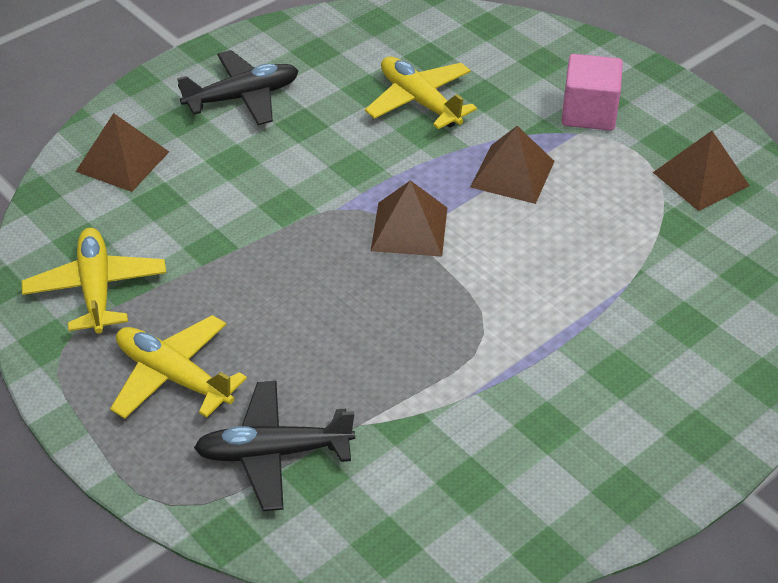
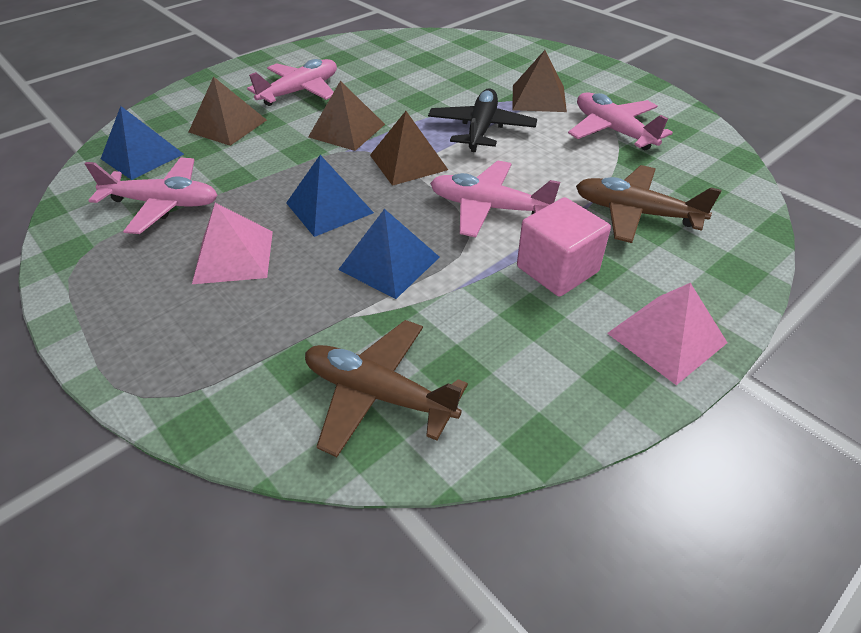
black plane: [177,50,299,125] [194,381,355,511] = 2 -> [428,88,537,152] = 1
blue pyramid: none = 0 -> [101,106,184,180] [286,155,374,237] [338,209,440,299] = 3
brown plane: none = 0 -> [305,320,468,457] [576,165,721,243] = 2
pink plane: none = 0 -> [84,158,217,234] [247,59,337,106] [430,160,560,237] [568,92,673,150] = 4
pink pyramid: none = 0 -> [192,203,273,284] [607,283,728,385] = 2
yellow plane: [22,228,166,333] [110,315,247,419] [365,57,477,129] = 3 -> none = 0

